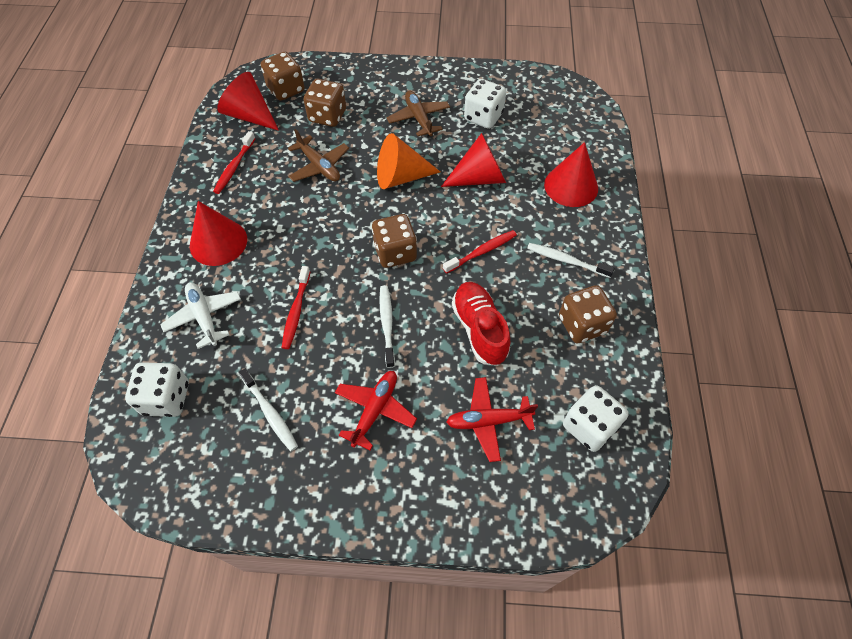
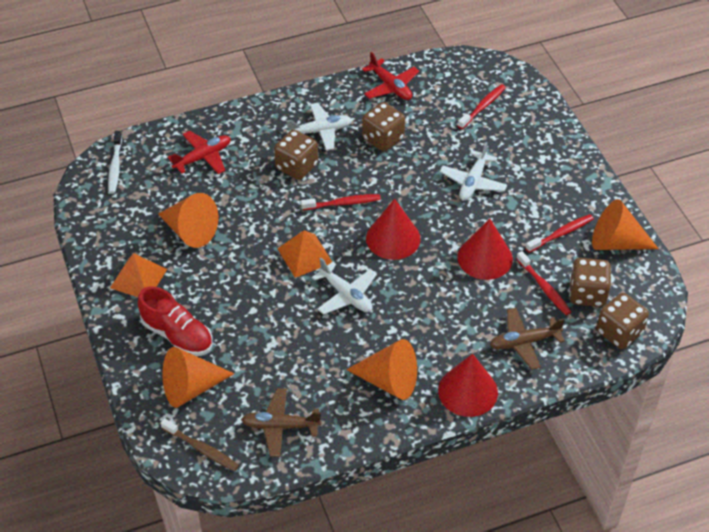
brown toothbrush: none = 0 -> [161,418,239,471] = 1
orange cone: [377,133,440,189] = 1 -> [158,193,219,248] [162,347,235,407] [346,339,417,400] [592,199,659,250] = 4
orange pyramid: none = 0 -> [110,253,167,297] [277,230,332,278] = 2
red cone: [190,201,247,266] [217,72,279,131] [441,133,506,187] [544,142,598,207] = 4 -> [366,199,421,260] [438,354,498,417] [457,219,513,280] = 3
red toothbrush: [213,131,256,194] [281,266,310,349] [443,230,517,274] = 3 -> [301,194,381,210] [458,84,506,129] [516,251,571,315] [525,214,594,253] = 4
white dice: [125,362,189,417] [464,79,506,129] [563,385,629,452] = 3 -> none = 0
white plane: [160,282,241,349] = 1 -> [286,103,352,150] [312,258,377,315] [440,142,507,201] = 3
white toothbrush: [239,369,298,451] [379,285,395,368] [527,243,615,278] = 3 -> [108,131,122,194] = 1

